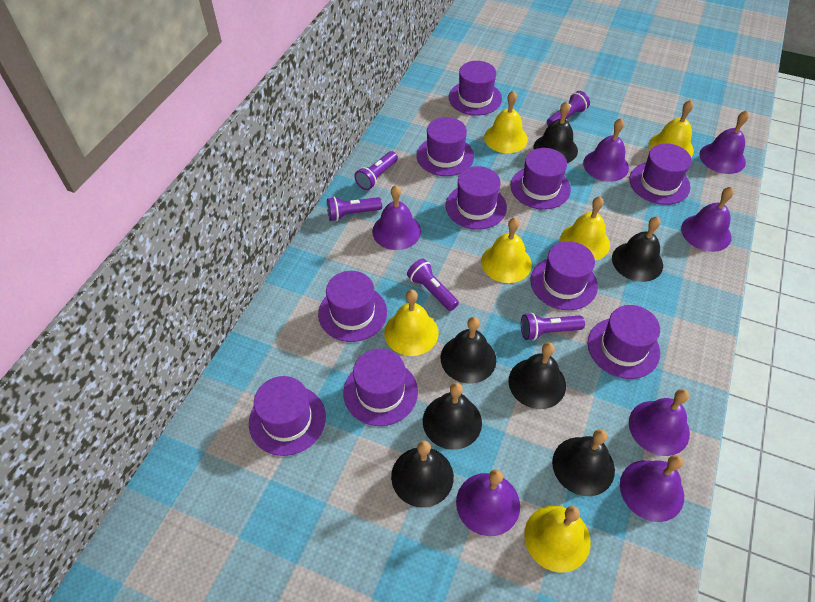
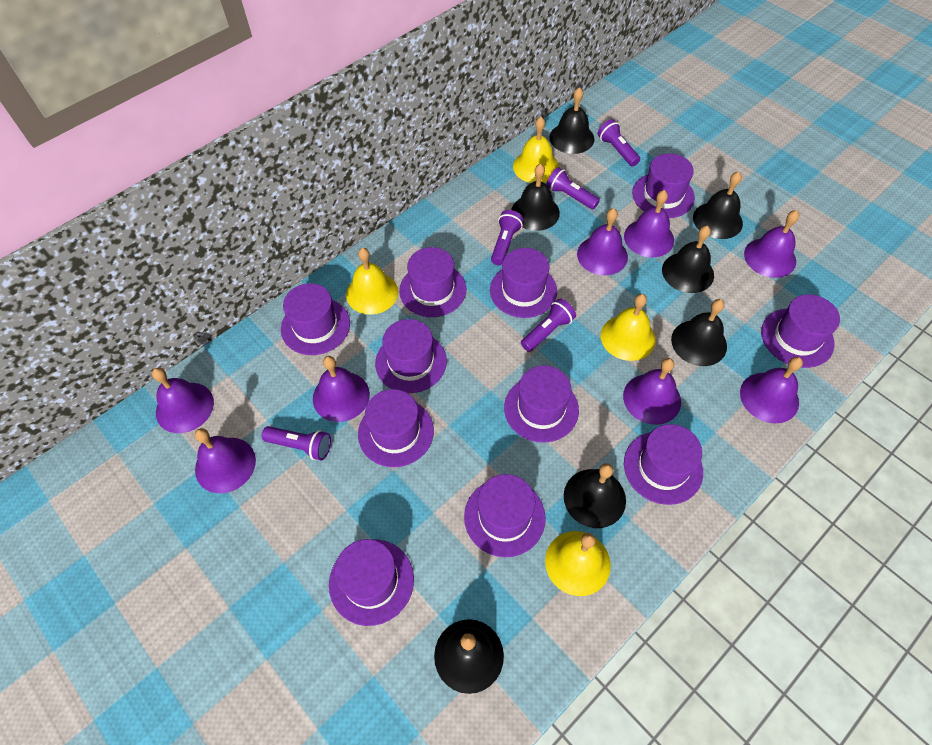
purple bell: [372,185,421,250] [456,469,520,536] [583,118,629,182] [620,455,684,522] [629,389,690,456] [681,187,734,252] [700,111,749,174] = 7 -> [152,367,214,433] [195,428,256,493] [313,356,370,422] [577,208,628,275] [623,358,681,425] [624,190,674,257] [740,357,803,423] [744,210,799,278] = 8
purple hat: [249,376,326,456] [318,271,387,342] [343,349,418,426] [417,117,474,176] [446,166,507,230] [449,61,502,115] [511,148,571,210] [531,241,598,310] [588,305,660,379] [629,143,692,205] = 10 -> [281,283,350,355] [329,539,414,626] [358,389,434,467] [375,319,447,393] [399,247,466,317] [464,474,546,557] [490,248,557,318] [504,365,579,443] [624,424,703,505] [632,153,695,218] [761,294,840,368] = 11
yellow bell: [384,290,439,356] [481,218,532,283] [484,90,528,153] [524,505,591,573] [560,196,610,261] [649,100,694,157] = 6 -> [346,248,398,315] [513,117,559,183] [545,531,611,596] [601,294,656,361] = 4

